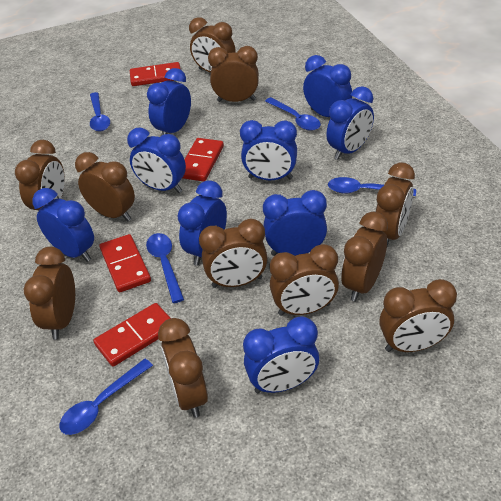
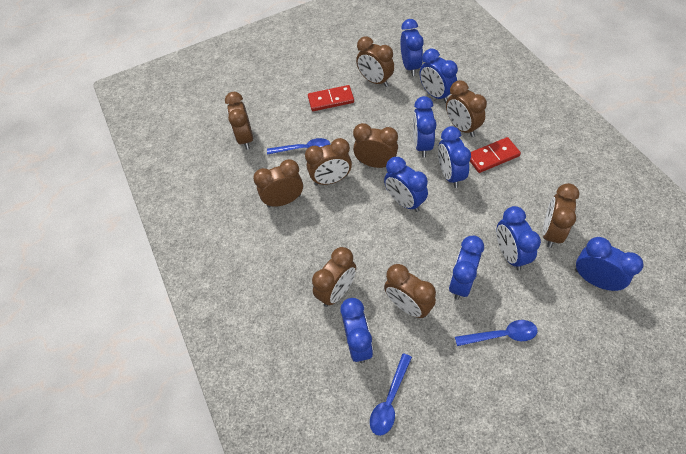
blue spoon: [59,359,153,435] [90,92,110,132] [146,233,184,303] [265,97,321,131] [328,177,416,196] = 5 -> [267,138,330,155] [370,353,412,436] [455,320,538,346] = 3
brown clock: [15,140,65,211] [24,247,75,339] [75,152,135,221] [158,318,208,418] [189,17,236,73] [199,218,268,288] [208,46,259,102] [270,244,339,316] [341,212,388,301] [376,163,415,246] [379,279,457,352] = 11 -> [225,92,253,150] [253,159,303,208] [305,138,352,186] [312,247,356,307] [353,123,398,168] [356,36,394,87] [384,264,436,318] [446,80,487,137] [543,183,579,248] = 9
red domino: [93,303,170,367] [99,234,151,292] [130,62,181,86] [183,138,224,181] = 4 -> [308,85,354,111] [470,137,521,173] = 2

